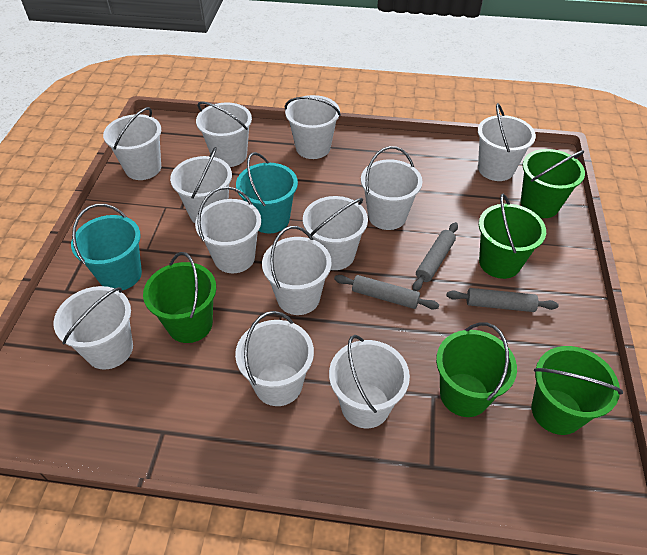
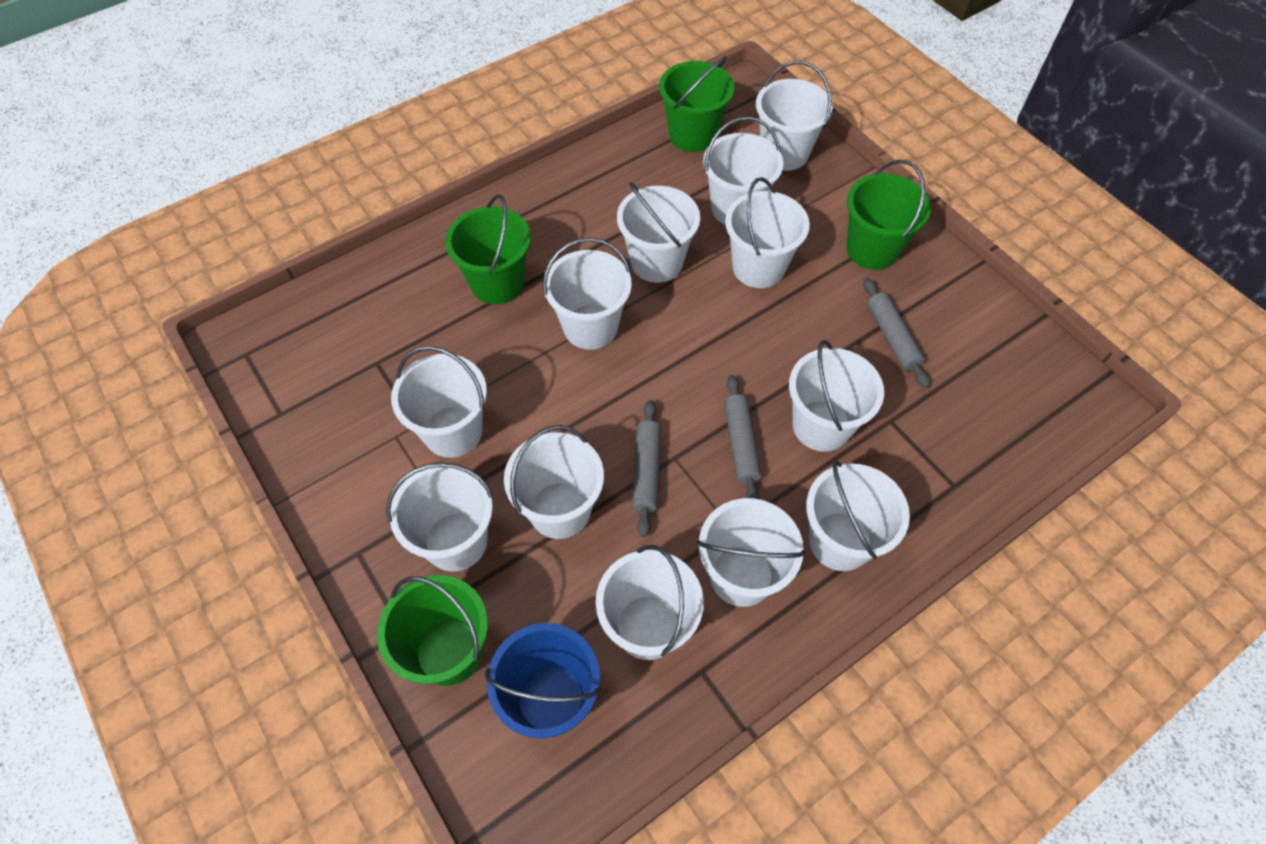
blue bucket: none = 0 -> [485,623,601,738] = 1
green bucket: [143,252,216,343] [436,322,517,417] [479,193,546,279] [520,149,585,218] [532,346,623,435] = 5 -> [377,575,488,686] [445,194,531,304] [659,56,735,152] [846,160,931,270] = 4
turquoise bucket: [71,204,142,290] [236,152,298,233] = 2 -> none = 0

